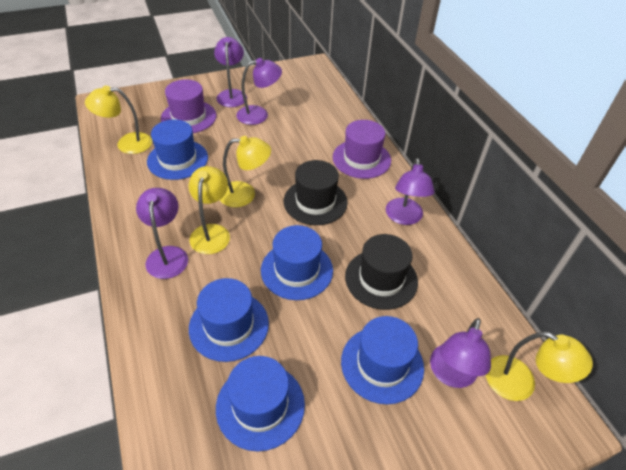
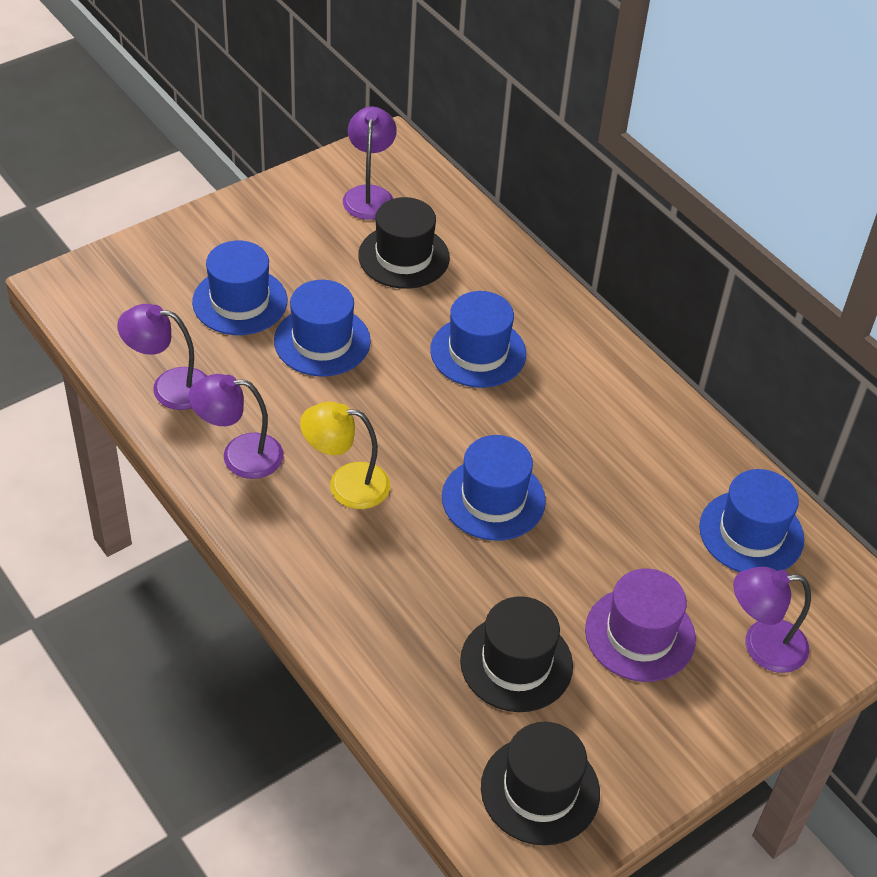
black hat: [284,160,348,225] [345,234,418,310] = 2 -> [358,197,450,289] [460,596,573,712] [481,722,600,845] = 3
purple hat: [161,79,216,133] [333,120,391,179] = 2 -> [585,568,696,682] = 1
purple lamp: [136,188,188,279] [214,37,247,107] [236,58,282,125] [386,158,435,225] [430,318,491,388] = 5 -> [117,304,207,410] [189,374,284,479] [343,107,397,220] [733,567,811,673] = 4
yellow lamp: [85,86,152,154] [188,166,230,254] [220,136,271,207] [486,332,593,401] = 4 -> [300,402,390,509] = 1

